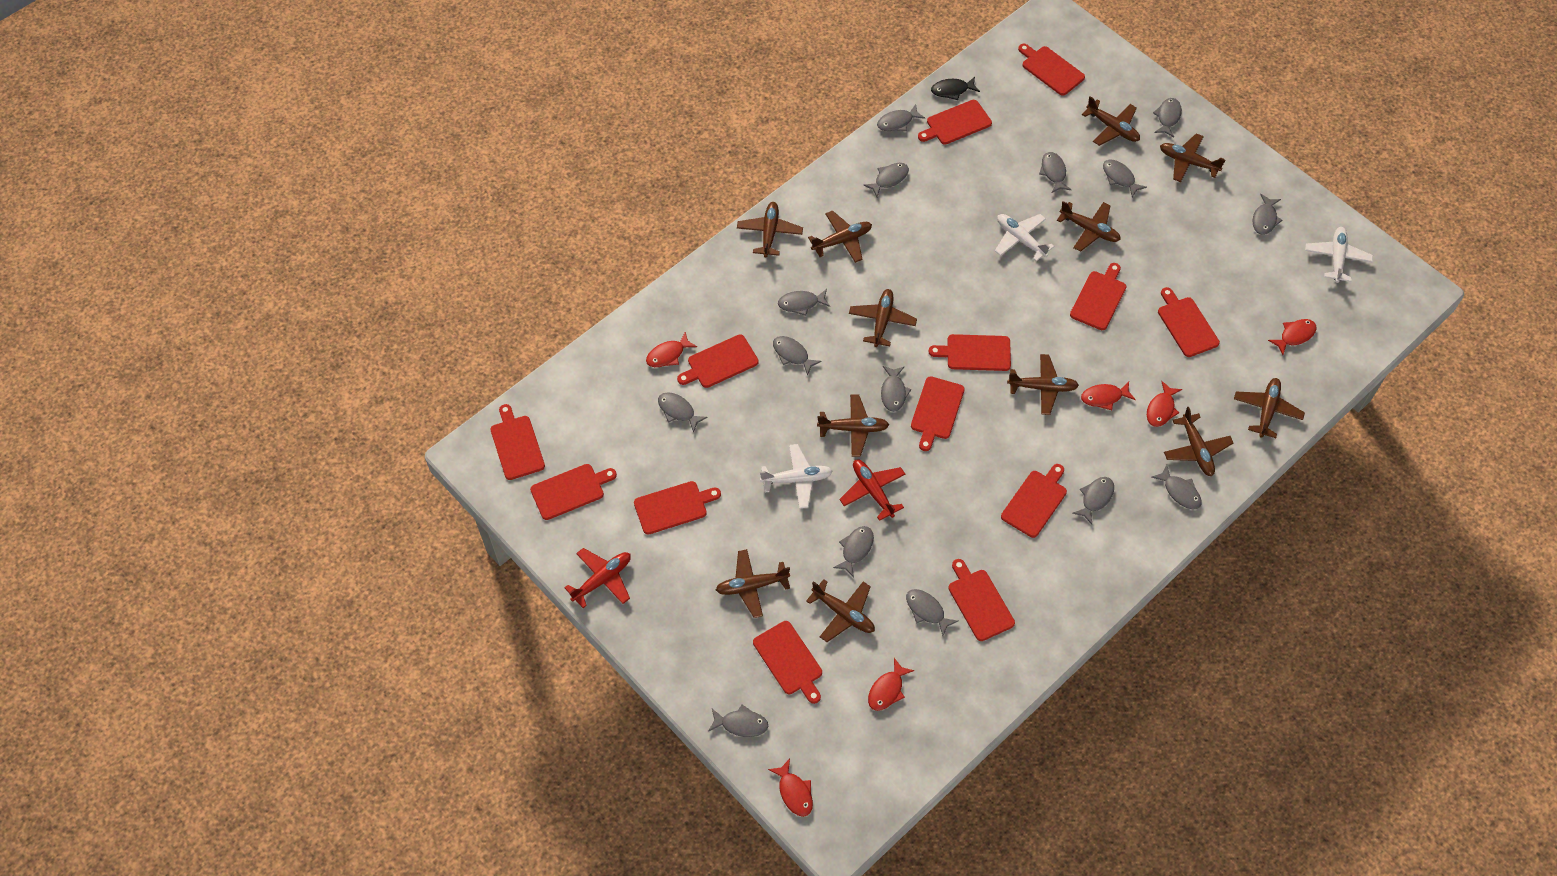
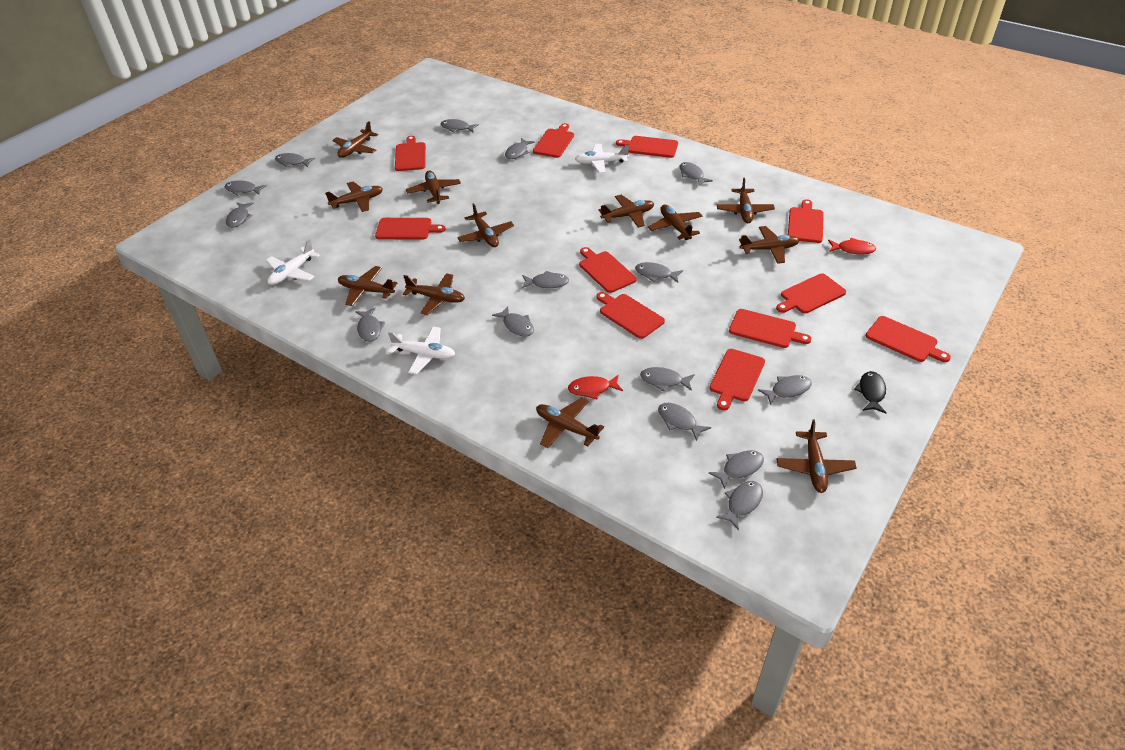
red cutting board: [490,404,545,480] [530,464,617,520] [634,481,721,534] [677,334,759,388] [753,621,822,704] [911,376,965,451] [918,100,992,145] [928,334,1011,371] [948,559,1015,641] [1001,464,1067,538] [1018,44,1085,96] [1070,263,1127,330] [1158,287,1220,357] = 13 -> [375,218,446,240] [395,136,426,171] [533,123,574,158] [579,247,637,293] [596,292,665,339] [616,136,678,158] [710,349,765,410] [729,309,811,348] [776,273,846,314] [788,199,824,243] [865,316,951,362] = 11
red fish: [646,332,697,367] [768,759,813,817] [868,658,914,711] [1081,382,1136,410] [1147,381,1182,427] [1268,319,1316,355] = 6 -> [568,375,623,400] [828,238,876,255] = 2
red plane: [564,548,631,608] [839,459,905,521] = 2 -> none = 0

